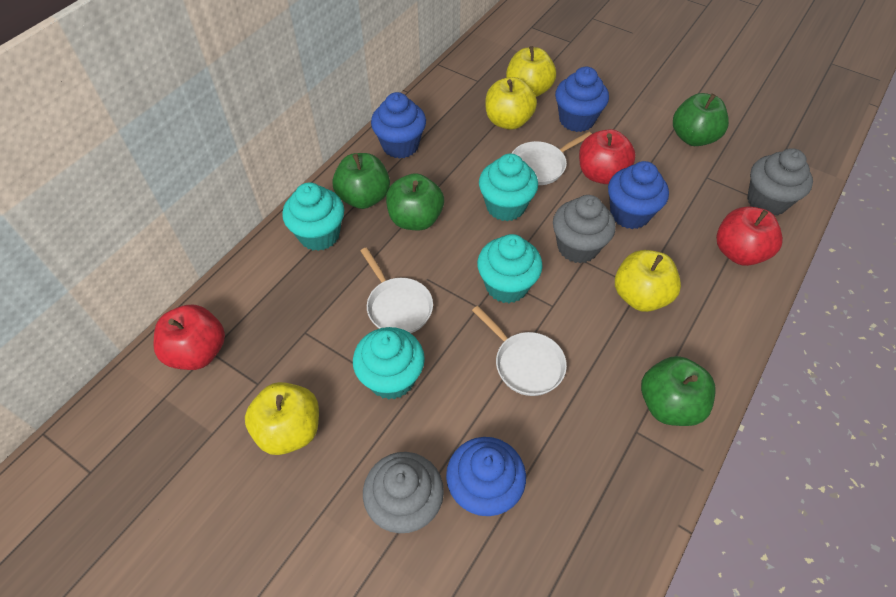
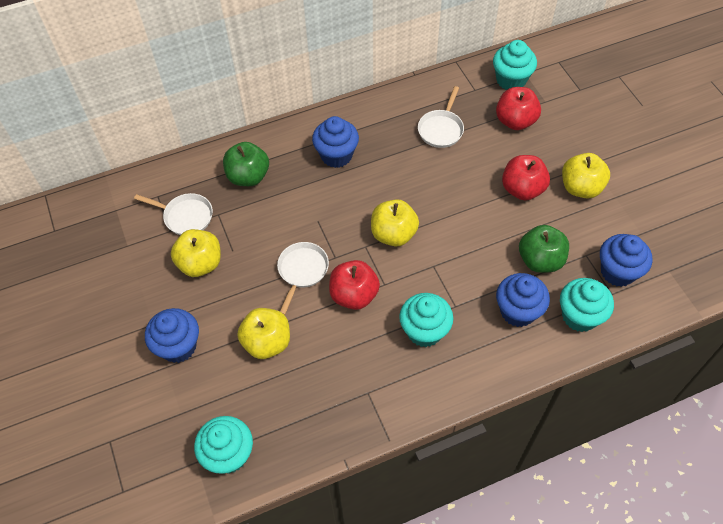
green apple: [332,153,390,209] [386,173,444,230] [641,356,715,426] [673,93,729,146] = 4 -> [223,142,269,186] [519,225,569,273] = 2
grey cupcake: [363,452,444,533] [553,195,616,264] [747,148,813,215] = 3 -> none = 0

